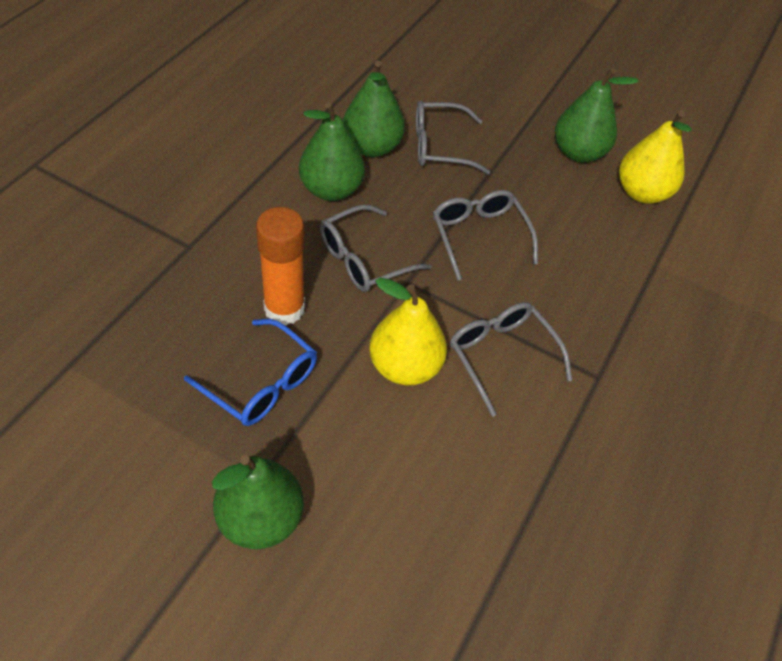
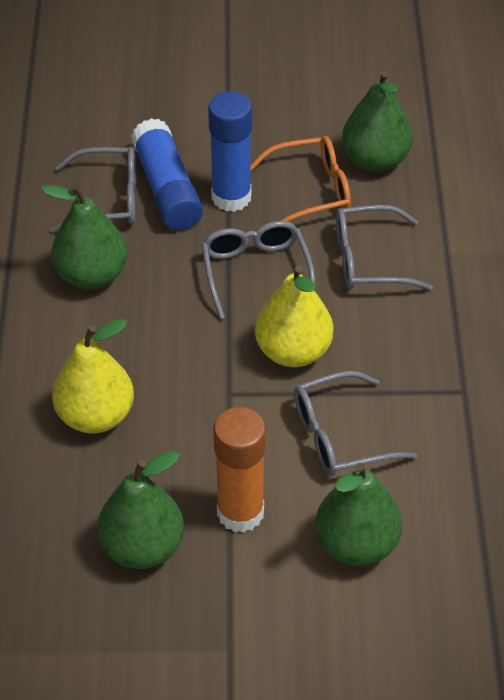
blue glasses: [184,319,317,426] = 1 -> none = 0
blue glue stick: none = 0 -> [131,118,203,230] [208,91,252,212] = 2
orange glasses: none = 0 -> [251,136,351,222] = 1

